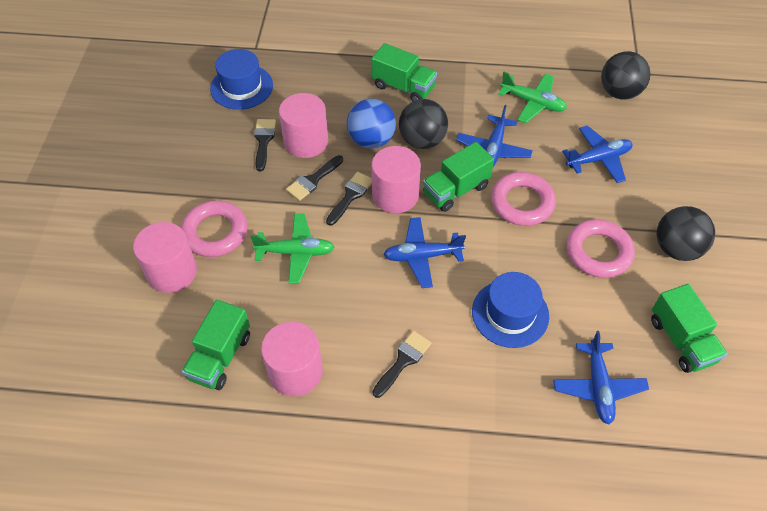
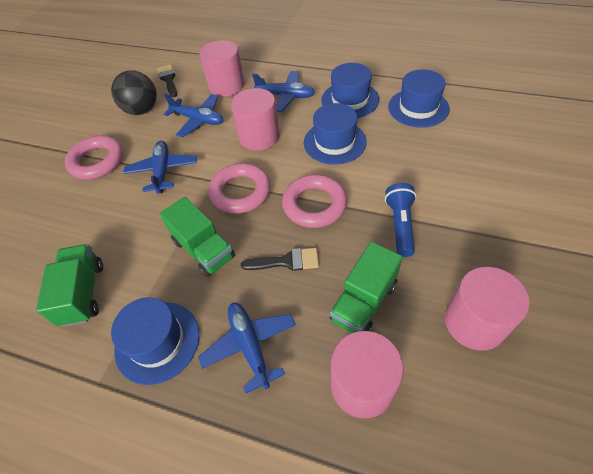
black ball: [399,99,448,149] [601,51,650,100] [656,206,715,261] = 3 -> [111,70,157,115] = 1
black brush: [254,119,276,171] [286,155,343,201] [326,172,372,226] [373,331,431,398] = 4 -> [157,64,177,97] [241,248,319,271] = 2
blue ball: [347,99,396,149] = 1 -> none = 0
blue flashlight: none = 0 -> [385,183,417,257] = 1
blue hat: [210,49,273,110] [472,272,549,348] = 2 -> [111,297,200,385] [304,103,367,165] [321,63,379,118] [388,70,450,128] = 4
green plane: [250,214,334,284] [498,72,567,123] = 2 -> none = 0
green truck: [182,300,250,390] [372,43,437,101] [423,142,494,212] [651,284,728,373] = 4 -> [36,244,103,327] [160,197,235,277] [330,242,403,333] = 3

